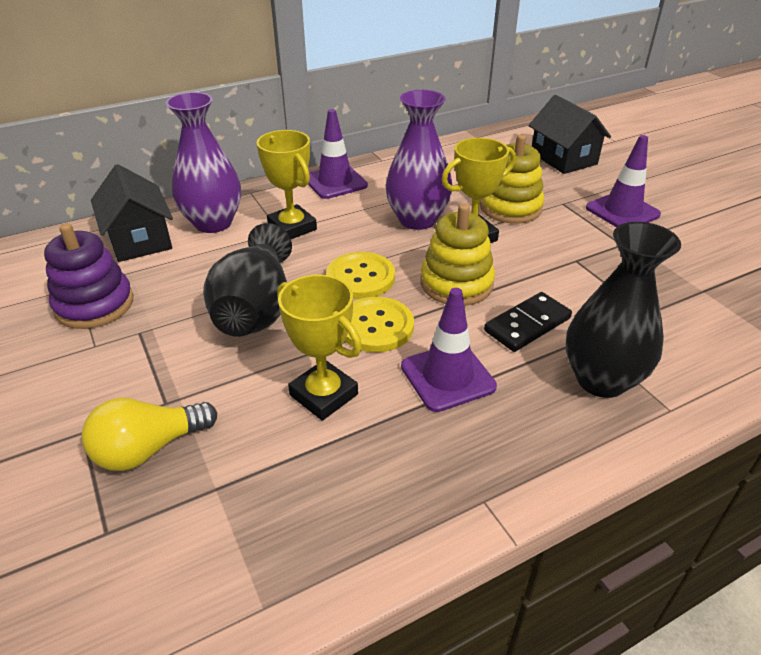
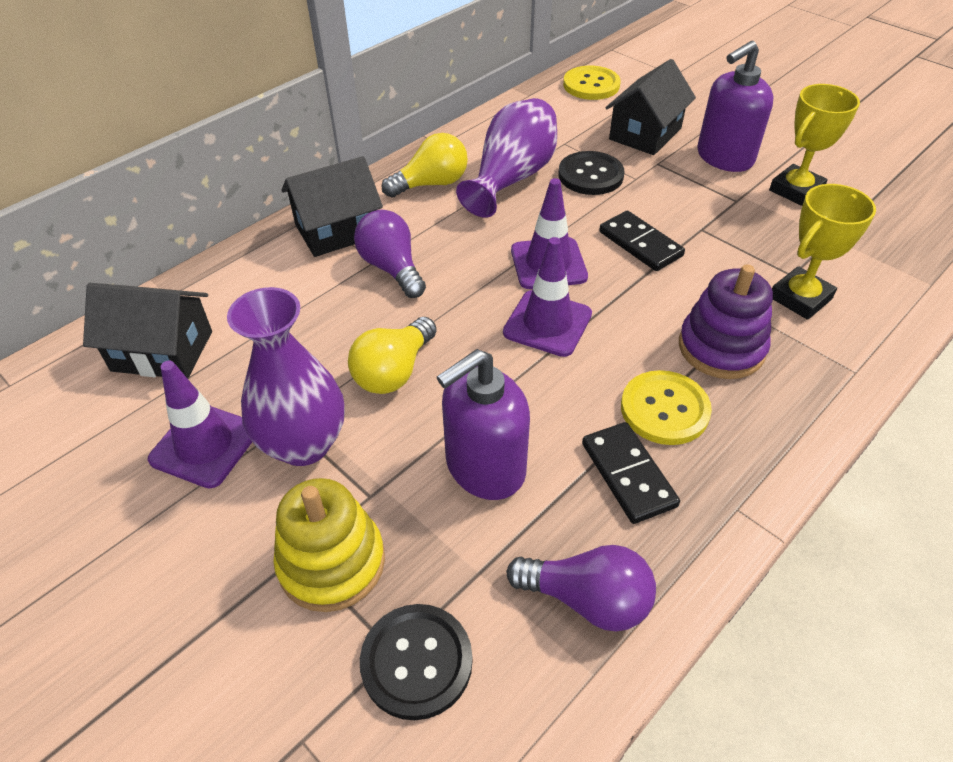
black button: none = 0 -> [360,604,473,720] [558,151,624,195] = 2
black domino: [484,292,572,352] = 1 -> [582,422,680,524] [599,210,685,271] = 2
black house: [91,164,173,262] [528,95,611,174] = 2 -> [83,283,212,379] [281,156,383,257] [605,59,696,155] = 3
black vase: [203,223,292,337] [566,222,681,398] = 2 -> none = 0
purple light bulb: none = 0 -> [354,210,426,298] [506,545,656,632] = 2
purple soap dispenser: none = 0 -> [437,349,530,500] [697,41,774,172] = 2
yellow light bulb: [82,398,217,471] = 1 -> [348,317,437,394] [382,133,468,197] = 2
yellow stacking toy: [421,204,495,306] [480,134,544,224] = 2 -> [273,478,385,612] = 1
yellow trophy: [257,130,317,239] [277,274,362,421] [442,138,516,243] = 3 -> [769,84,860,206] [772,184,876,320] = 2

